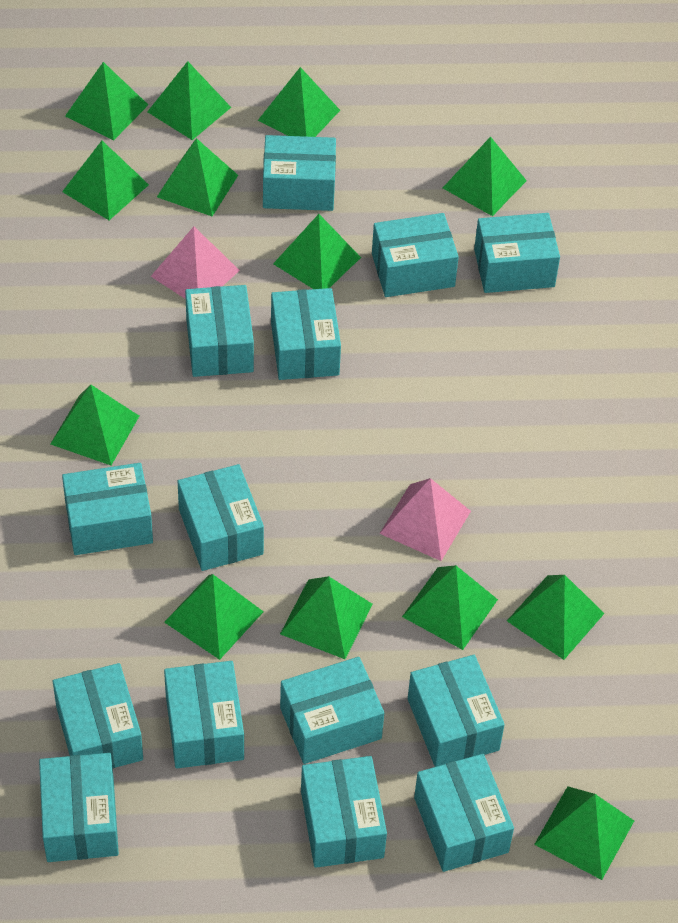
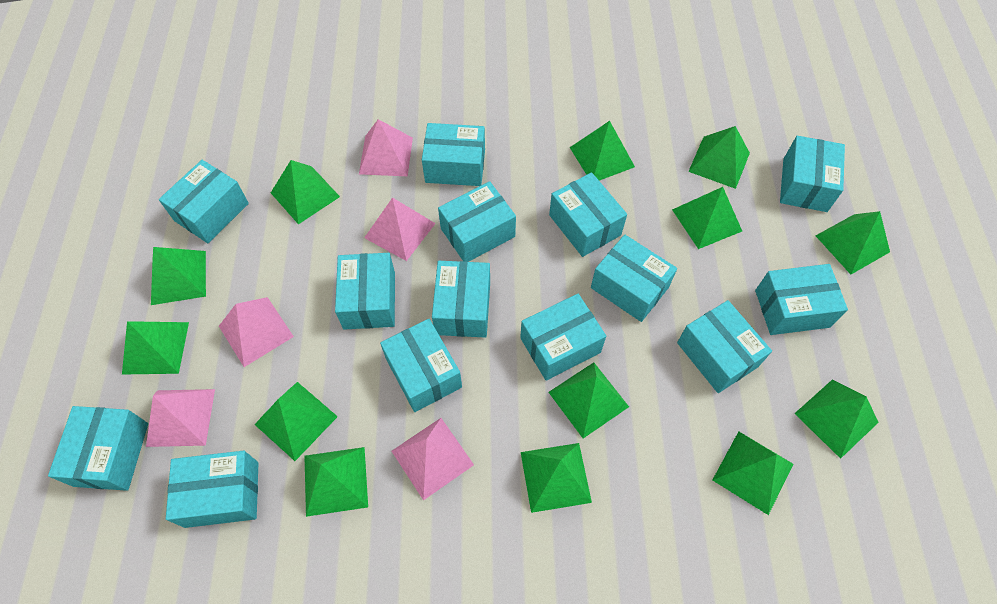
pink pyramid: [151,226,240,299] [379,478,471,561] = 2 -> [146,389,215,447] [219,297,294,367] [359,119,413,176] [364,197,436,261] [392,418,474,501] = 5

